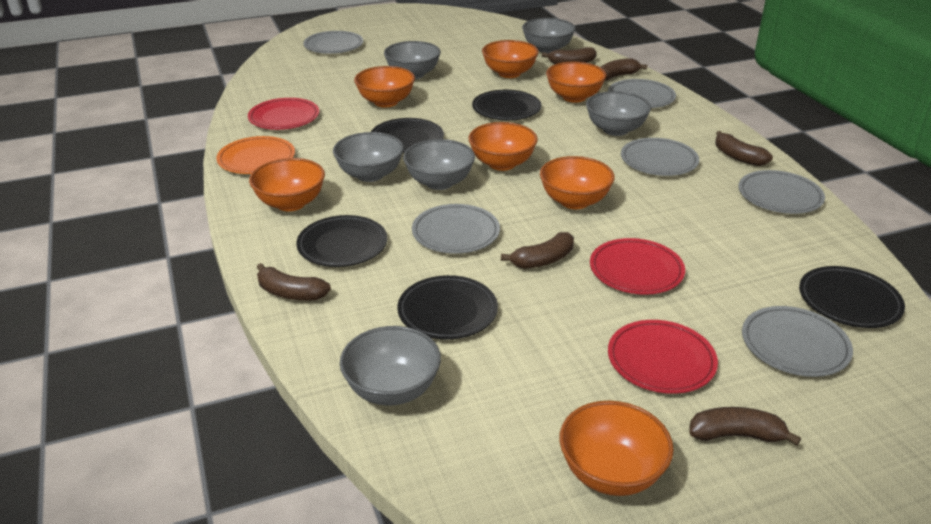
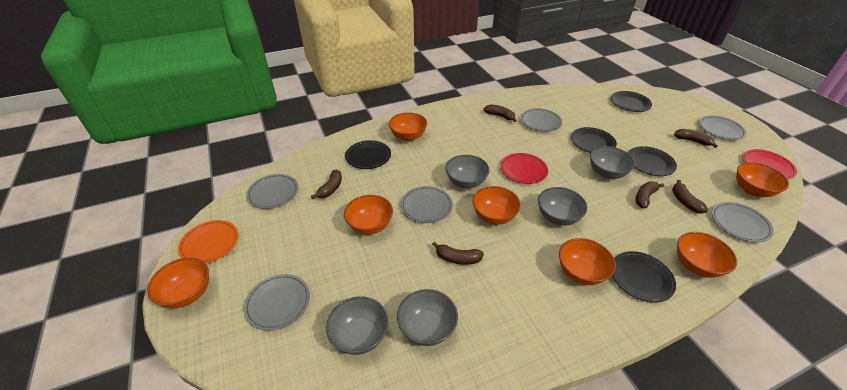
grey bowl: [333,132,404,182] [340,326,441,405] [384,41,441,79] [403,139,475,190] [522,18,576,53] [586,91,651,136] = 6 -> [326,296,389,355] [397,289,458,346] [445,155,490,188] [538,187,587,226] [590,146,635,179] = 5
red plate: [248,98,319,130] [590,238,685,295] [608,320,718,394] = 3 -> [500,153,548,184] [742,149,797,179] = 2

